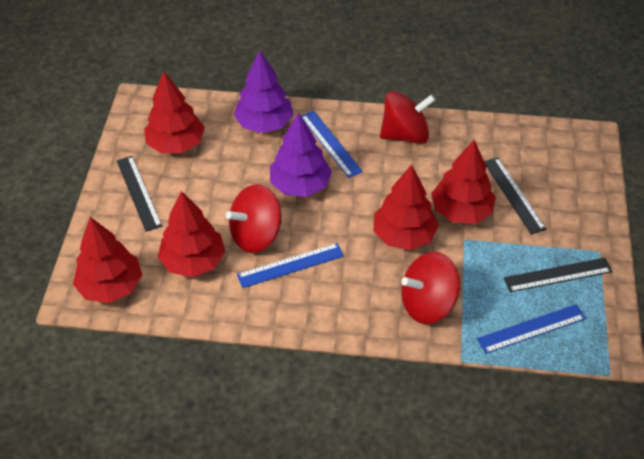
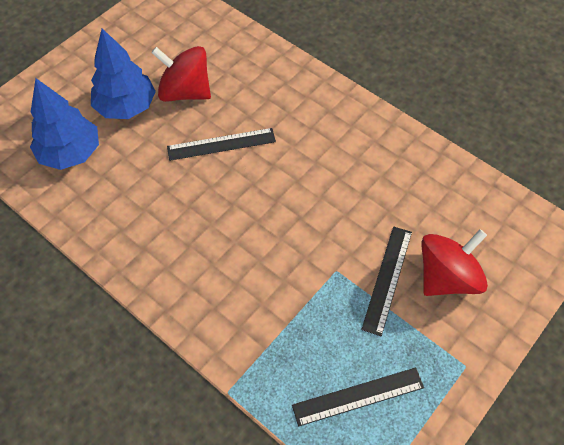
blue ruler: [237,243,344,288] [301,110,363,178] [477,304,586,354] = 3 -> none = 0
blue tree: none = 0 -> [30,78,99,170] [91,29,156,119] = 2
purple tree: [234,50,293,133] [270,113,332,197] = 2 -> none = 0
red spinning top: [226,184,282,253] [380,91,435,144] [401,252,460,324] = 3 -> [151,46,211,102] [421,229,488,296] = 2
red tree: [73,217,142,303] [144,71,205,154] [158,191,225,277] [374,164,439,250] [431,140,496,224] = 5 -> none = 0

